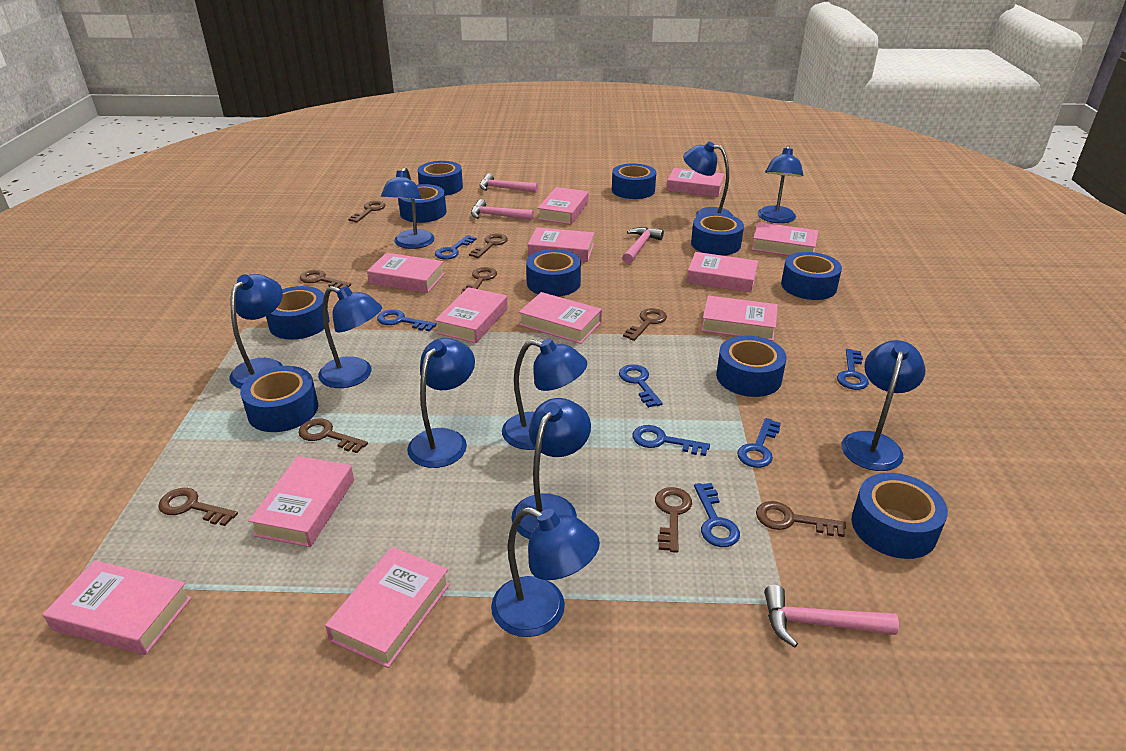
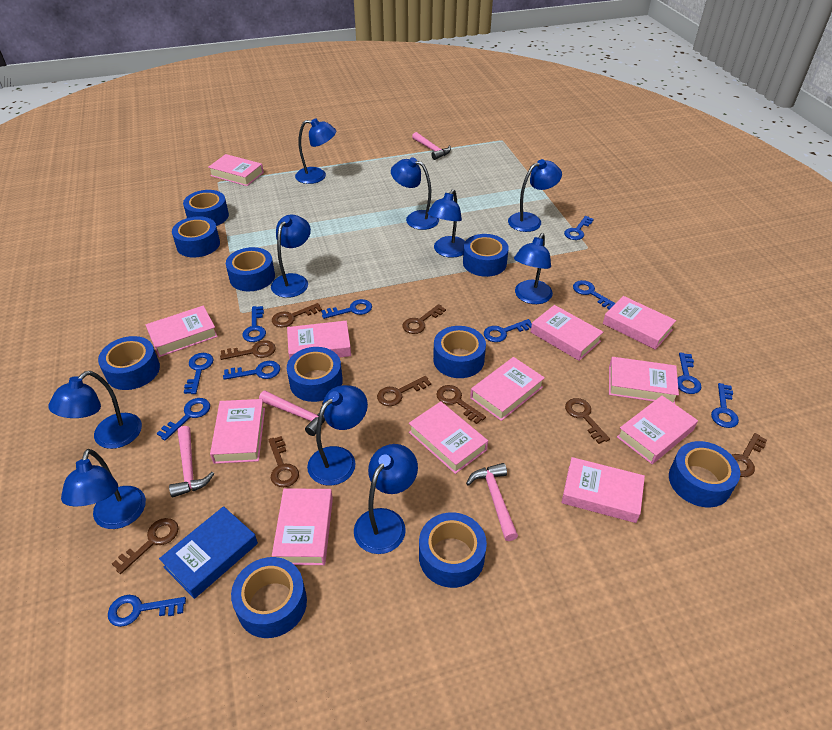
blue book: none = 0 -> [159,506,258,599] = 1
blue key: [377,310,437,331] [435,235,476,259] [619,364,663,408] [632,425,710,456] [694,483,740,547] [737,418,781,468] [837,349,869,390] = 7 -> [108,595,186,627] [157,398,210,441] [184,353,214,394] [223,361,280,380] [243,306,266,342] [321,299,372,319] [484,319,532,342] [564,216,594,240] [573,280,616,310] [678,352,701,394] [711,383,739,428] = 11

